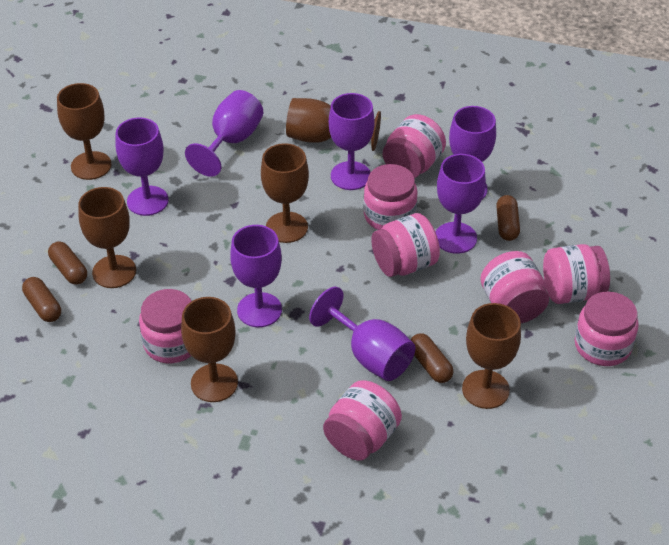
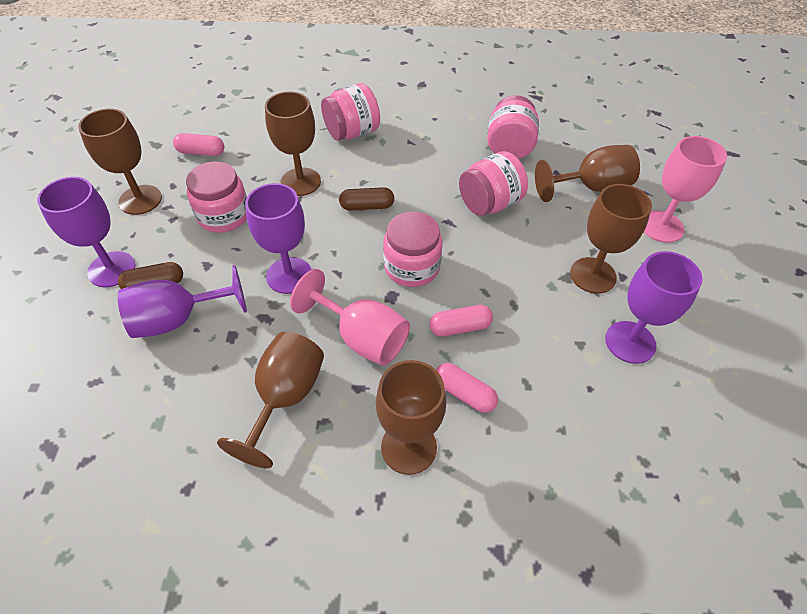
brown capsule: [22,277,61,322] [48,241,87,285] [411,333,453,383] [496,195,520,241] = 4 -> [118,262,183,289] [339,187,394,211] = 2
pink capsule: none = 0 -> [173,133,224,156] [429,305,493,337] [436,363,498,413] = 3
pink goblet: none = 0 -> [290,269,410,366] [644,136,727,243] = 2
pink jar: [139,289,191,363] [323,380,402,461] [363,164,417,230] [371,213,440,277] [383,114,446,178] [481,251,549,323] [543,244,610,304] [575,291,639,366] = 8 -> [186,161,247,233] [321,83,380,141] [383,212,443,287] [459,151,528,216] [487,95,539,159] = 5
purple goblet: [115,118,169,216] [185,90,263,177] [230,225,282,327] [309,287,415,381] [329,93,375,190] [436,154,486,254] [449,106,496,199] = 7 -> [37,177,136,287] [118,265,247,338] [245,183,312,294] [605,251,703,364] = 4

